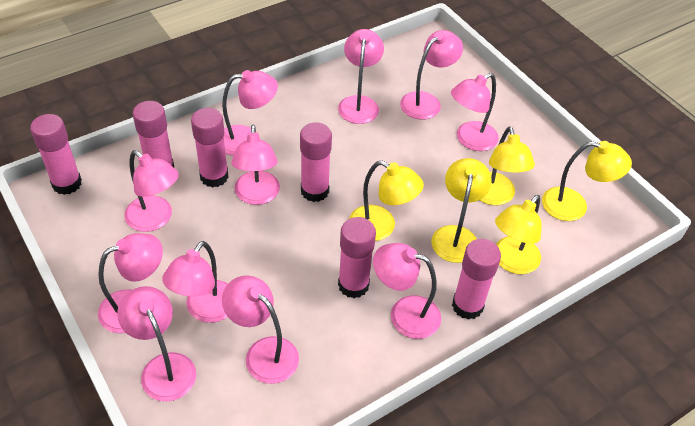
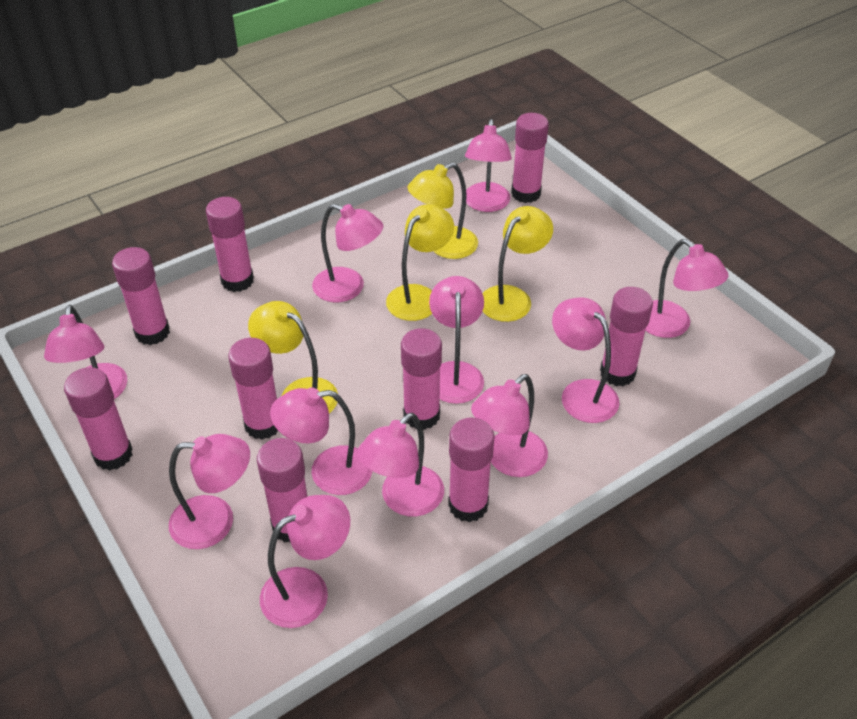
pink glue stick: [30,114,82,195] [133,101,174,167] [191,108,229,188] [300,122,332,202] [338,217,376,298] [452,239,501,320] = 6 -> [64,367,133,471] [112,247,170,345] [206,197,254,292] [228,338,278,440] [257,438,308,543] [401,328,442,430] [448,417,494,522] [511,113,549,203] [600,287,653,386] = 9
yellow lamp: [349,161,424,241] [432,158,492,263] [480,126,535,205] [495,195,542,274] [542,141,632,221] = 5 -> [248,301,338,413] [386,204,454,321] [408,163,478,259] [482,206,553,322] = 4

